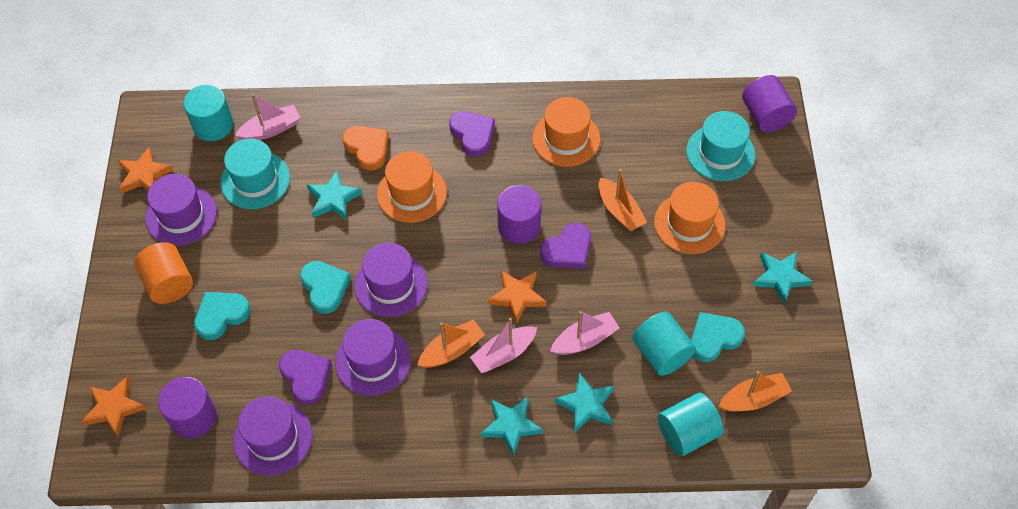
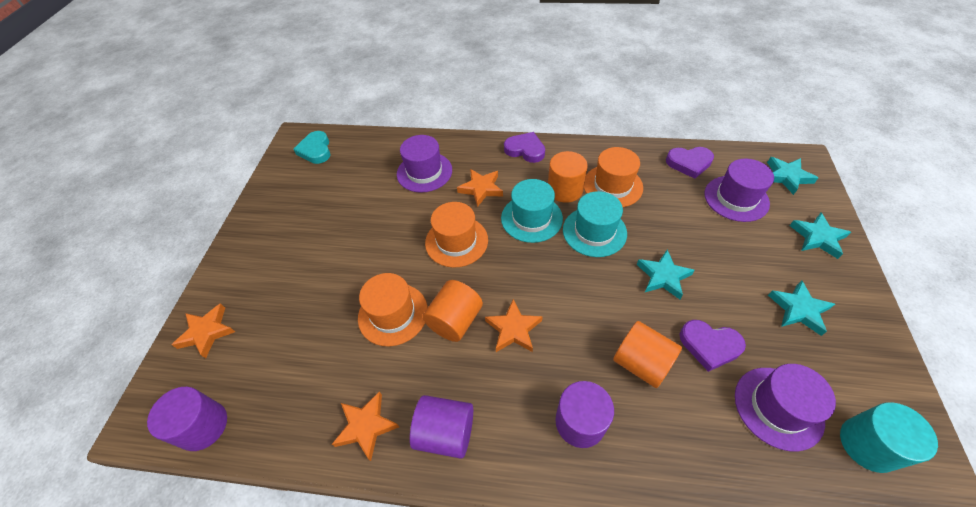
orange boat: [417,319,485,368] [599,169,647,232] [719,371,792,412] = 3 -> none = 0
orange cylinder: [134,242,193,304] = 1 -> [422,280,483,342] [548,151,588,203] [613,321,682,388] = 3
orange heart: [342,126,389,170] = 1 -> none = 0
orange star: [81,377,146,437] [118,147,173,193] [488,270,547,324] = 3 -> [172,303,235,358] [332,391,399,461] [457,169,503,207] [485,299,543,352] = 4
pink boat: [235,94,300,140] [470,317,537,373] [550,311,620,355] = 3 -> none = 0
purple hat: [146,174,217,246] [234,396,312,475] [335,319,411,396] [354,243,428,317] = 4 -> [397,135,452,193] [704,159,774,222] [735,364,836,451] = 3
turquoise cylinder: [184,85,233,141] [632,312,696,376] [658,393,724,456] = 3 -> [840,402,938,473] = 1
turquoise heart: [194,292,250,340] [300,261,351,314] [691,312,745,362] = 3 -> [293,131,331,164] = 1

